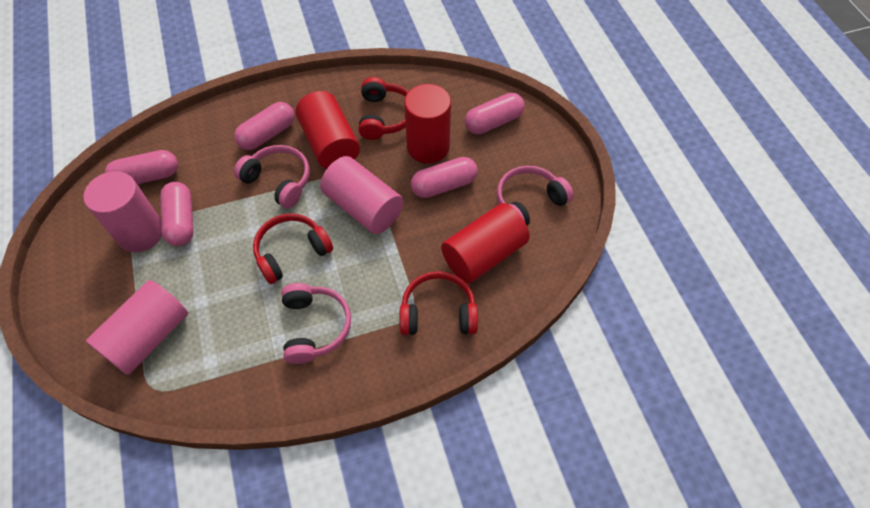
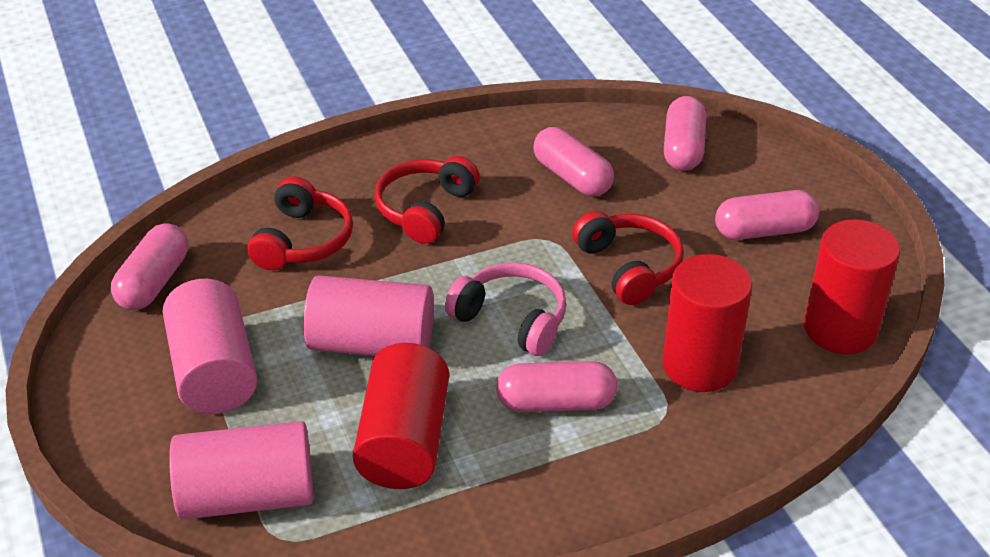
pink headphones: [234,145,310,208] [282,283,351,364] [497,166,573,226] = 3 -> [445,263,567,356] = 1

